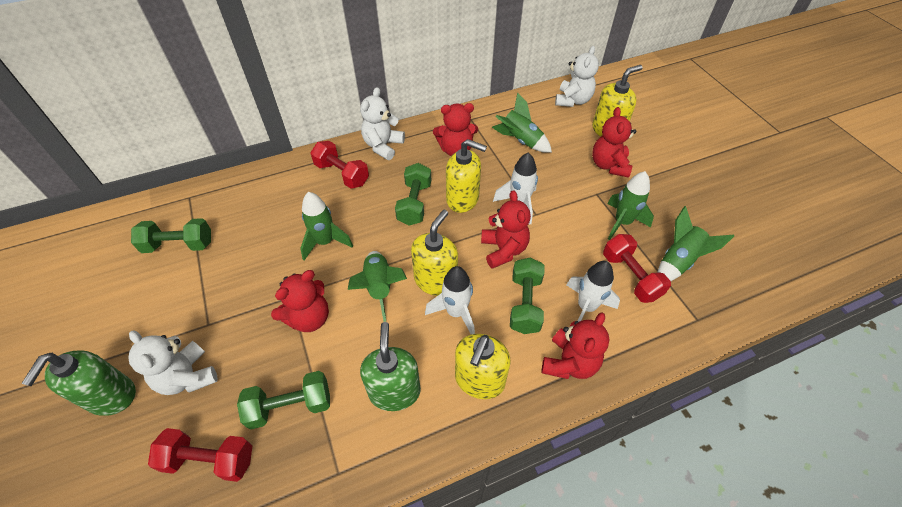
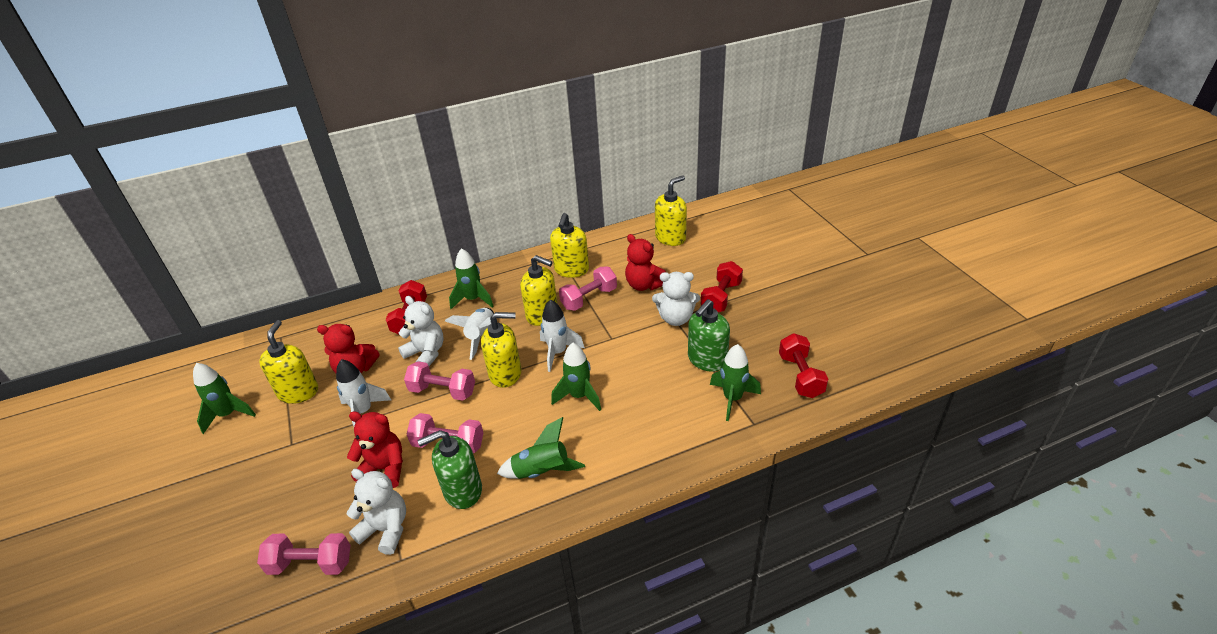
green dumbbell: [131,218,211,253] [237,371,330,429] [395,163,431,226] [510,257,544,334] = 4 -> none = 0
pink dumbbell: none = 0 -> [257,533,350,575] [404,361,475,401] [407,413,483,454] [559,267,617,311] = 4
red teddy bear: [271,270,329,332] [433,103,478,156] [481,190,531,269] [542,312,610,379] [592,107,636,178] = 5 -> [317,324,380,373] [347,411,403,488] [625,234,666,291] = 3
yellow soap dispenser: [411,210,458,296] [446,139,487,213] [455,334,511,399] [592,65,642,137] = 4 -> [259,320,318,404] [481,312,522,388] [520,255,558,326] [550,213,589,278] [655,175,687,246] = 5

